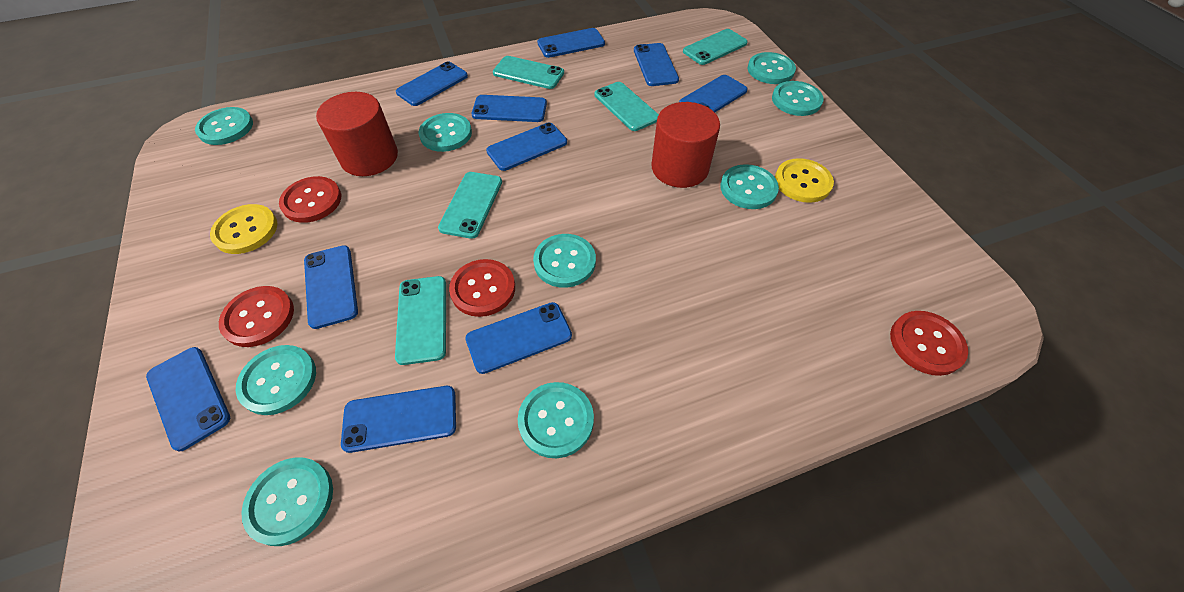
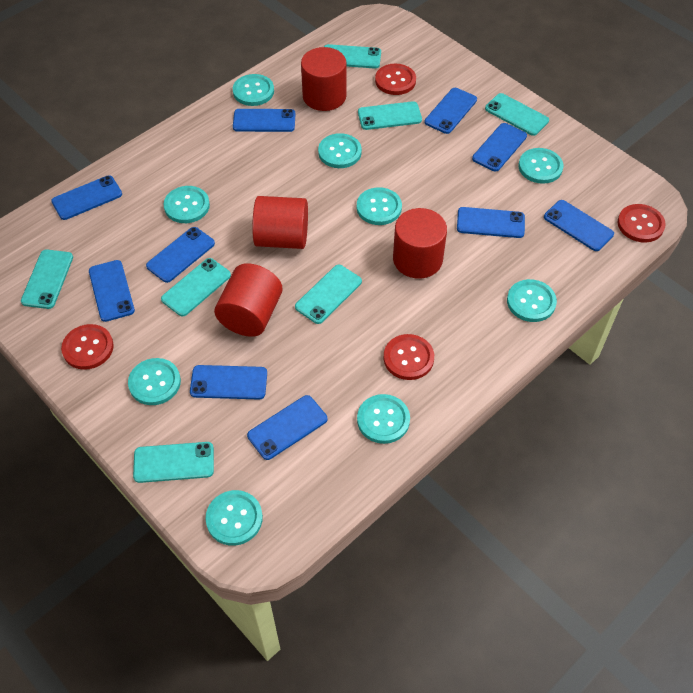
red cylinder: [316,92,398,176] [651,102,720,188] = 2 -> [214,263,283,337] [252,196,308,249] [301,47,347,111] [393,208,447,279] = 4
turquoise phone: [395,276,446,365] [438,172,502,239] [493,56,564,89] [595,82,659,131] [683,29,748,65] = 5 -> [21,250,73,309] [133,442,214,483] [161,258,231,316] [295,265,362,324] [324,44,381,69] [358,101,422,130] [485,93,549,136] = 7
yellow button: [210,204,278,254] [775,158,834,203] = 2 -> none = 0

